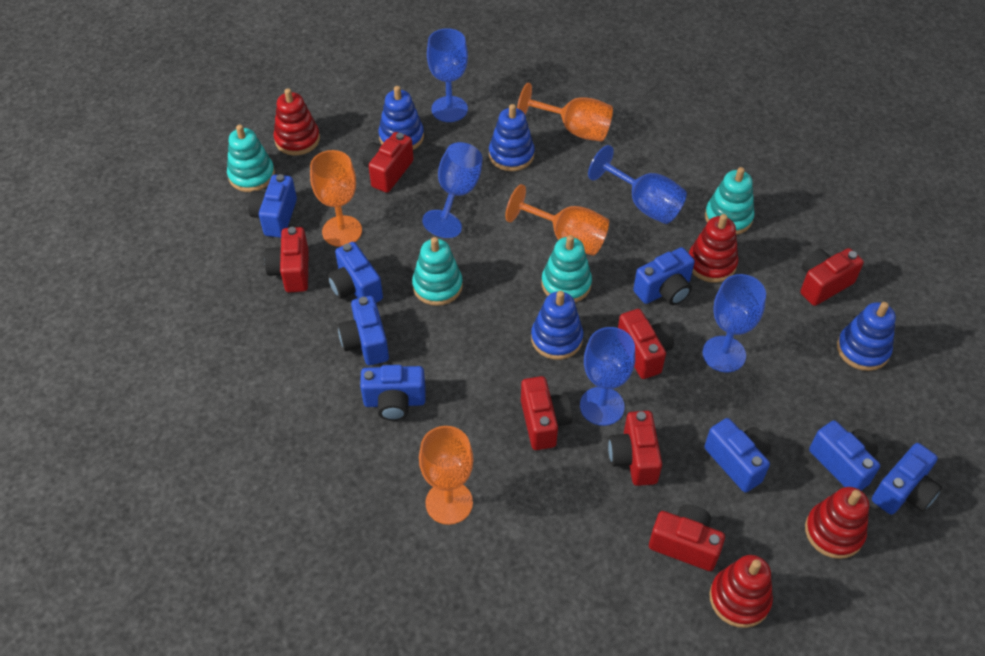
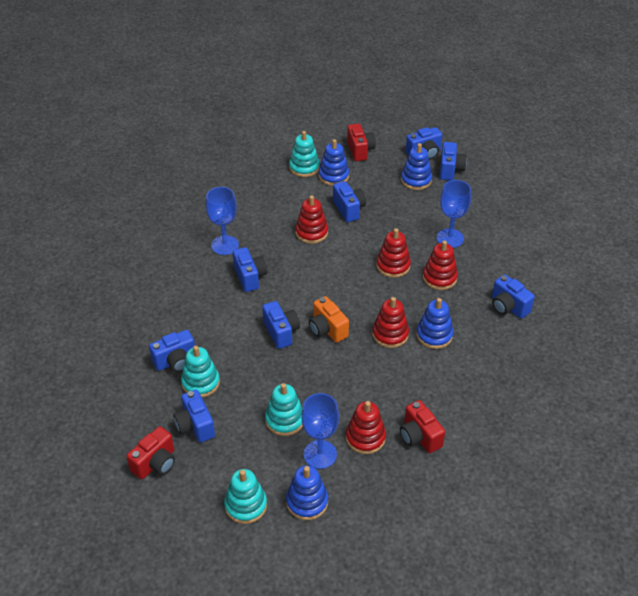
blue goblet: [422,142,483,238] [427,28,468,122] [580,327,635,426] [588,145,687,224] [702,274,766,372] = 5 -> [206,187,239,255] [301,393,339,469] [437,180,471,248] = 3
orange camera: none = 0 -> [309,296,349,343] = 1
orange goblet: [310,150,362,247] [419,426,473,525] [505,184,609,256] [517,83,613,142] = 4 -> none = 0
red camera: [264,227,309,292] [363,132,414,193] [521,376,573,450] [608,411,662,486] [618,309,674,379] [649,504,725,571] [800,248,864,306] = 7 -> [126,426,175,479] [347,124,376,161] [400,400,445,453] = 3
red stacking toy: [273,88,320,156] [689,214,738,283] [710,555,773,628] [805,487,869,559] = 4 -> [295,195,328,244] [346,401,386,454] [372,297,409,348] [376,228,411,278] [423,240,458,290] = 5

